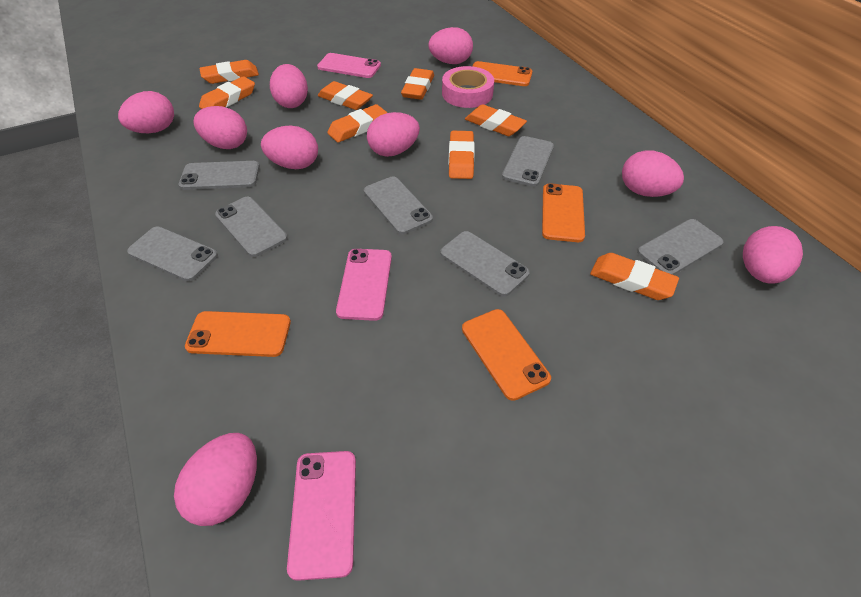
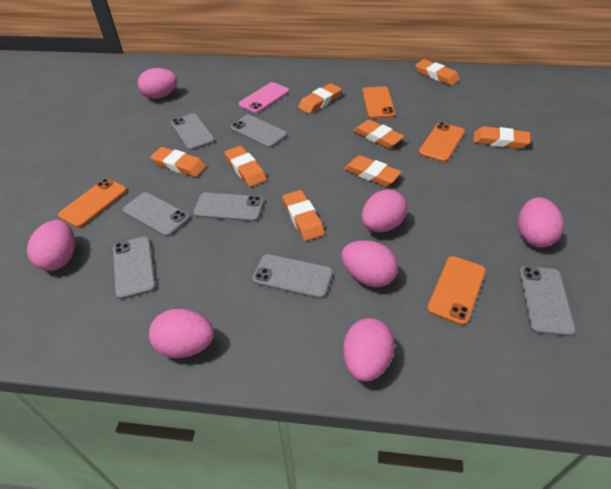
pink egg: [118,91,174,133] [174,433,257,526] [193,106,247,149] [261,126,318,169] [270,64,308,108] [367,112,420,157] [428,27,473,64] [622,150,684,197] [743,226,803,284] = 9 -> [27,220,75,271] [138,68,177,99] [149,309,214,358] [341,240,398,287] [343,318,395,382] [362,189,407,232] [518,197,564,247] = 7
pink phone: [287,451,356,581] [317,53,381,78] [336,249,392,321] = 3 -> [238,82,289,114] = 1
pink tape: [442,66,494,108] = 1 -> none = 0

